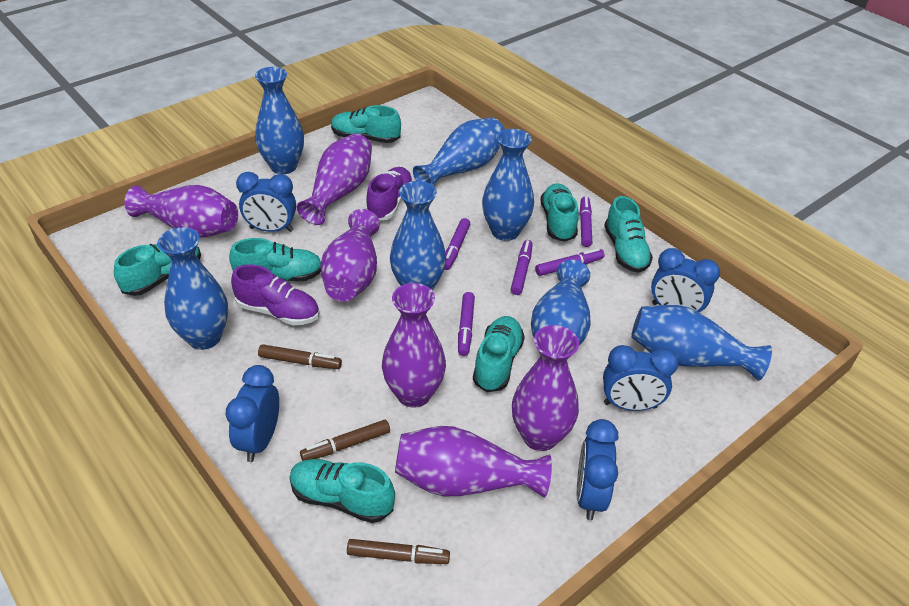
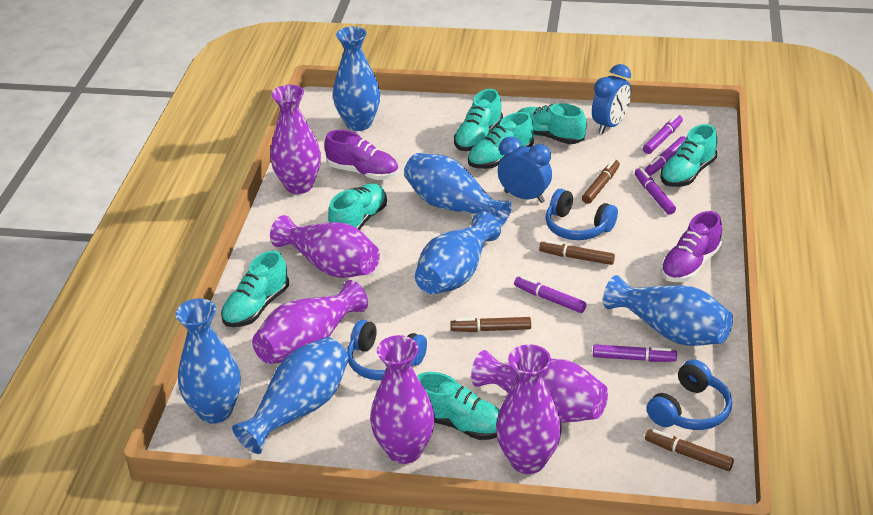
blue clock: [225,365,279,462] [236,172,296,232] [577,419,618,520] [603,345,678,411] [651,248,720,312] = 5 -> [498,137,552,203] [592,64,631,134] = 2
blue headphones: none = 0 -> [347,320,427,380] [545,189,618,240] [647,359,732,430] = 3
blue vase: [158,227,228,350] [255,67,304,174] [390,181,446,291] [413,117,505,187] [482,129,534,241] [531,260,591,346] [631,305,772,381] = 7 -> [175,298,241,424] [232,337,349,454] [333,26,380,131] [404,153,512,227] [415,211,501,294] [603,275,733,346] = 6
brown marker: [258,344,342,369] [300,420,390,461] [347,539,450,564] = 3 -> [450,317,531,332] [539,240,615,265] [582,159,620,204] [645,429,734,471] = 4

